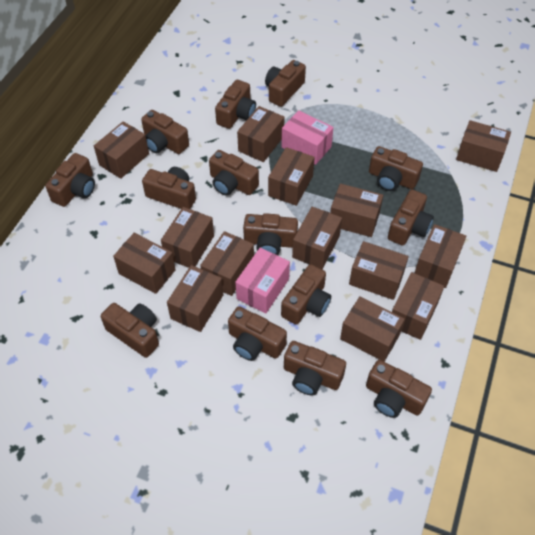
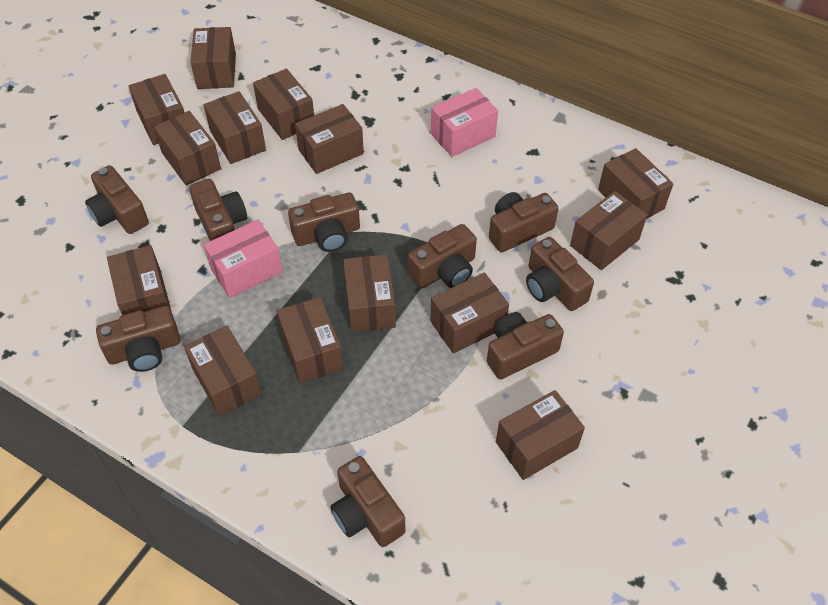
brown camera: [45,153,95,207] [101,303,159,358] [141,110,189,154] [142,167,196,209] [209,150,259,196] [215,80,256,129] [228,306,287,361] [243,213,298,255] [265,60,306,107] [281,264,331,325] [284,341,346,396] [366,360,432,418] [369,146,423,191] [388,190,434,246] = 14 -> [85,165,149,234] [96,306,181,372] [189,179,247,241] [288,192,360,252] [330,456,405,547] [408,224,477,288] [487,312,564,380] [489,192,559,253] [526,237,594,311] = 9

